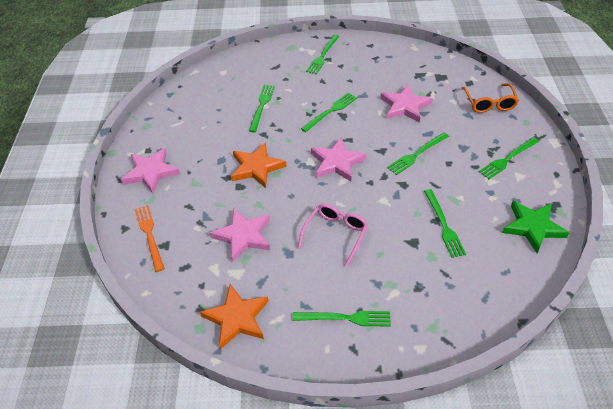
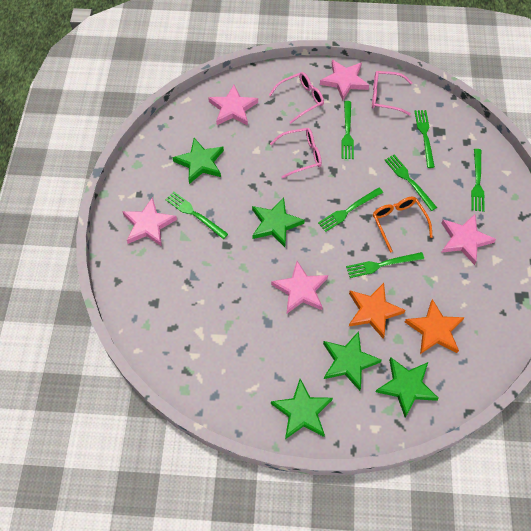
green star: [502,201,569,253] = 1 -> [172,138,224,184] [252,197,305,247] [271,379,333,439] [323,331,382,391] [376,357,439,418] = 5
orange fork: [135,205,165,272] = 1 -> none = 0
pink glasses: [298,204,368,267] = 1 -> [269,72,324,123] [270,128,322,178] [372,71,412,115] = 3
pink star: [121,148,180,194] [210,208,270,262] [311,137,367,182] [380,84,433,123] = 4 -> [122,197,177,246] [208,85,258,126] [271,261,328,313] [320,60,369,101] [441,214,496,265] = 5

